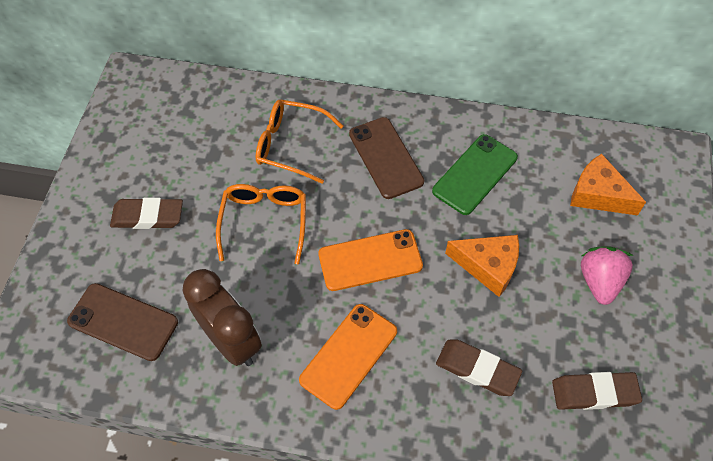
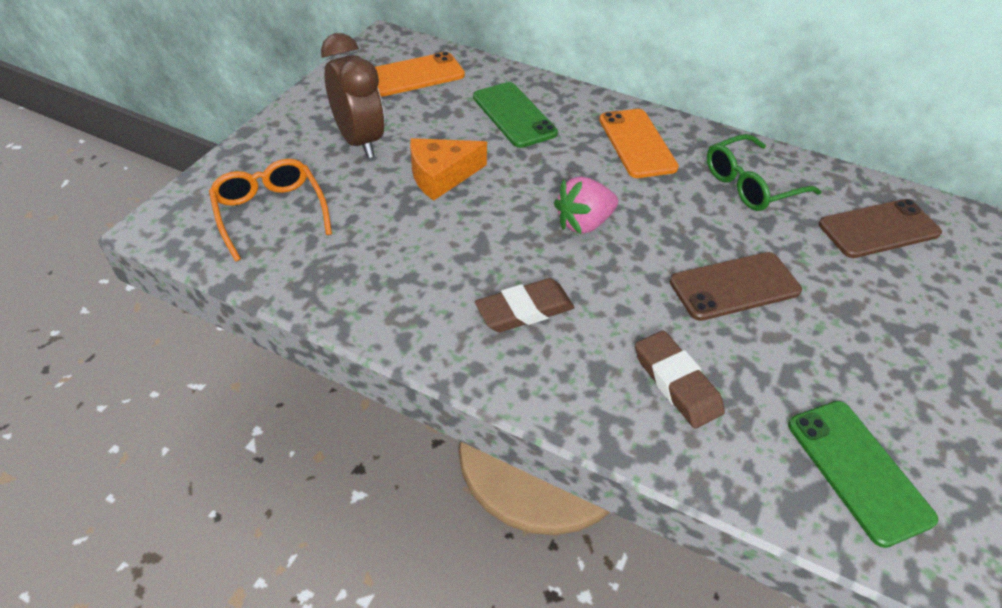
brown eraser: [110,197,183,229] [436,339,522,396] [552,372,642,410] = 3 -> [475,278,575,332] [635,331,725,429] = 2
green glasses: none = 0 -> [707,134,822,211] = 1
green phone: [432,134,518,215] = 1 -> [473,82,558,148] [788,401,938,548] = 2
orange cheese: [445,235,519,297] [570,154,646,215] = 2 -> [410,138,487,201] = 1
orange glasses: [216,184,306,264] [256,100,343,184] = 2 -> [209,159,332,262] = 1

